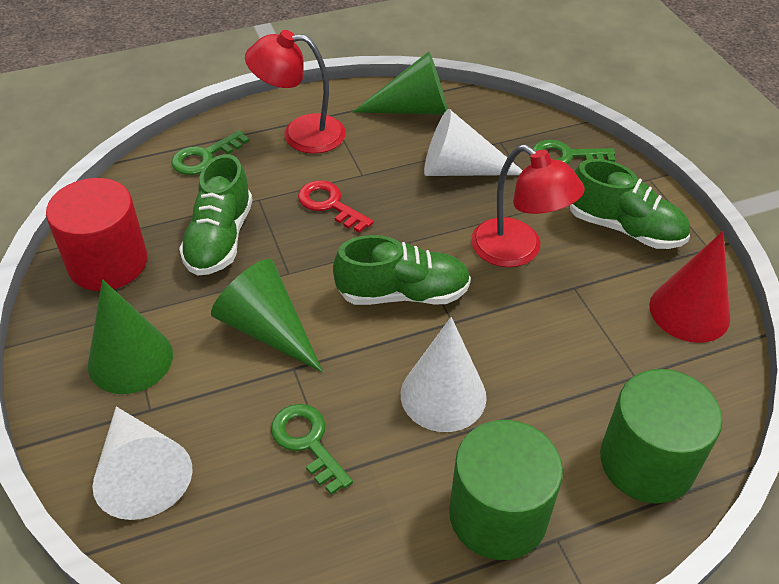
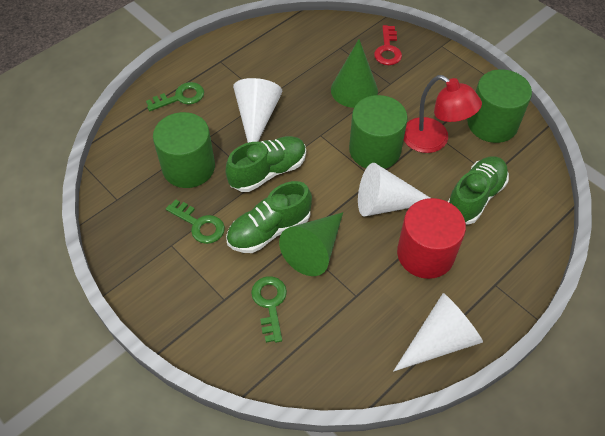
green cone: [88,280,173,394] [211,259,323,372] [352,51,448,115] = 3 -> [279,212,343,276] [331,39,378,108] = 2
green cylinder: [449,420,563,560] [600,369,722,503] = 2 -> [153,112,215,188] [349,95,408,169] [467,69,532,143] = 3
red cone: [649,231,730,343] = 1 -> none = 0
red lamp: [245,30,346,154] [471,145,585,267] = 2 -> [404,75,482,153] = 1

